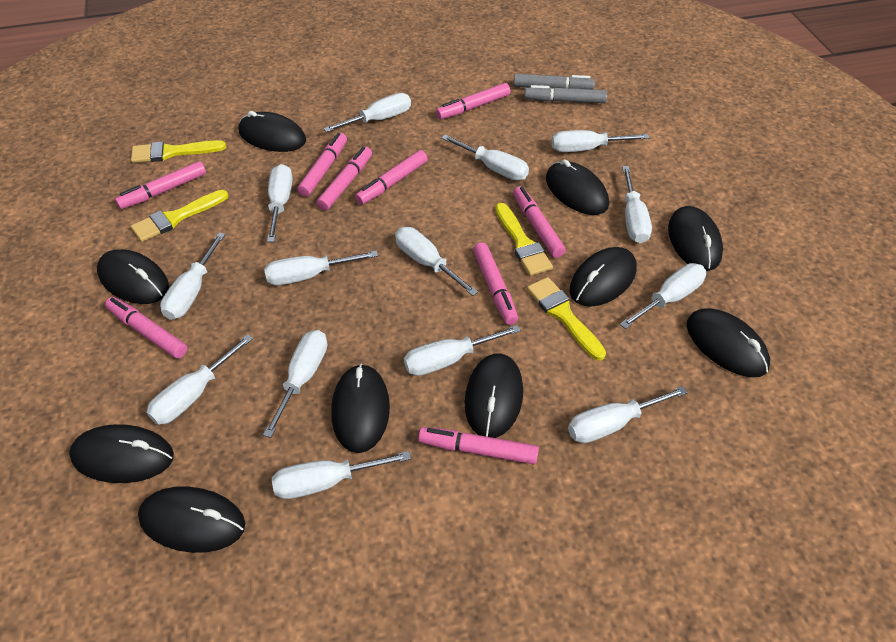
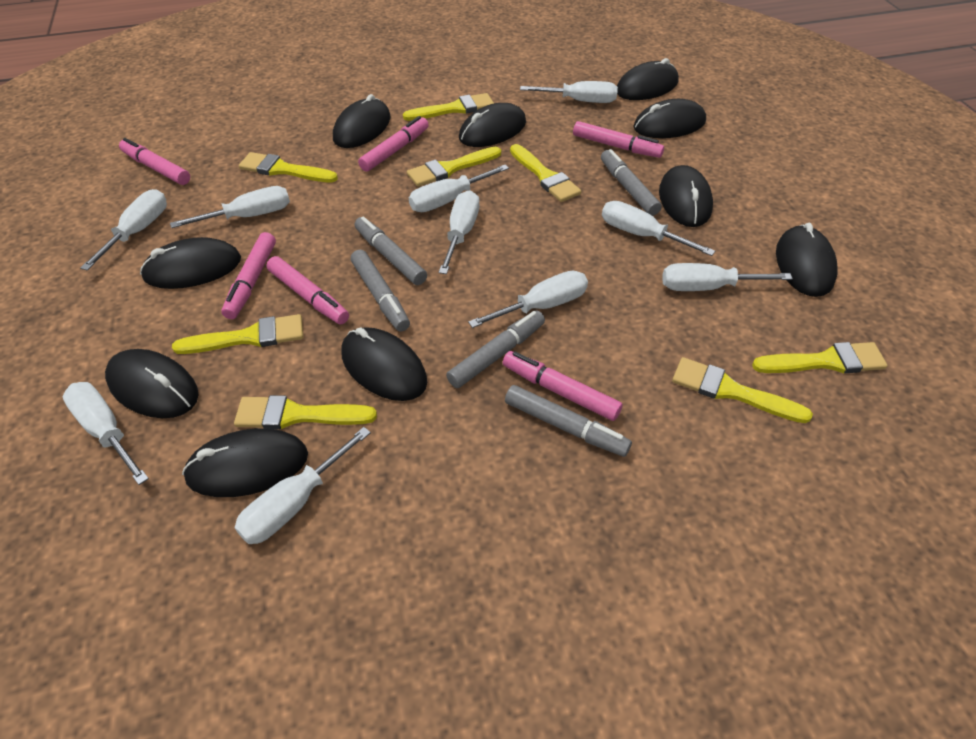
grey marker: [513,74,595,89] [524,85,607,103] = 2 -> [351,250,410,332] [355,216,427,285] [446,310,545,388] [505,385,632,457] [601,149,662,216] = 5
pink marker: [105,297,188,359] [115,161,206,209] [297,133,347,197] [316,147,372,211] [355,150,428,205] [418,427,539,464] [436,83,510,119] [473,242,518,325] [513,186,566,258] = 9 -> [119,138,190,185] [221,232,276,319] [266,256,349,324] [358,116,429,172] [503,351,623,421] [573,121,664,158] = 6
white screwdriver: [146,334,253,425] [160,233,226,320] [263,330,327,438] [264,250,378,285] [267,164,292,242] [272,451,411,499] [323,93,411,132] [395,227,478,296] [404,325,521,376] [441,135,529,181] [551,130,649,152] [568,386,688,443] [620,263,706,329] [622,166,652,243] = 14 -> [63,382,149,485] [80,189,167,271] [170,186,290,228] [234,427,371,544] [409,165,509,212] [439,190,479,274] [468,271,588,328] [520,81,618,103] [602,201,715,256] [662,263,793,291] = 10
yellow brush: [131,140,226,163] [131,190,229,242] [495,203,553,276] [527,277,606,361] = 4 -> [172,314,303,354] [234,395,377,429] [239,152,338,182] [403,93,494,121] [407,146,501,187] [510,144,582,202] [672,357,813,423] [752,342,888,373] = 8

